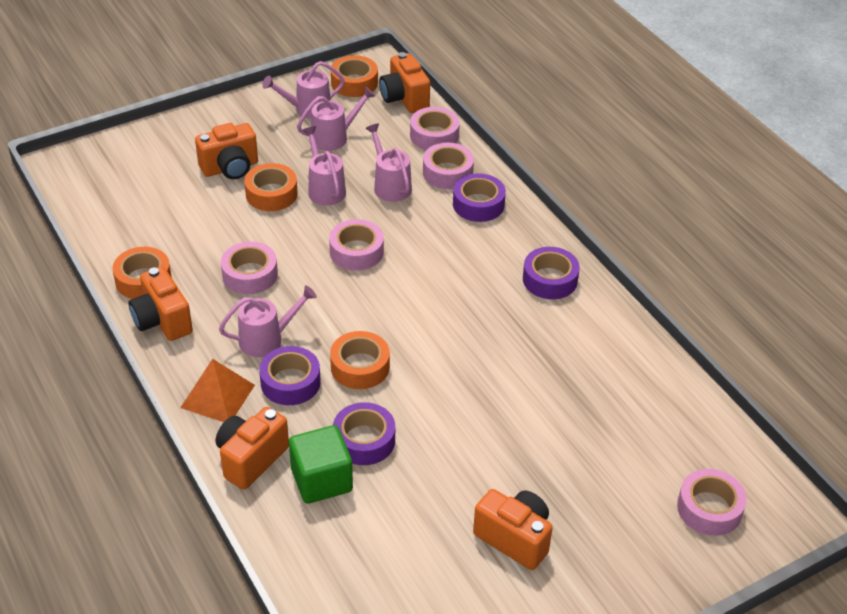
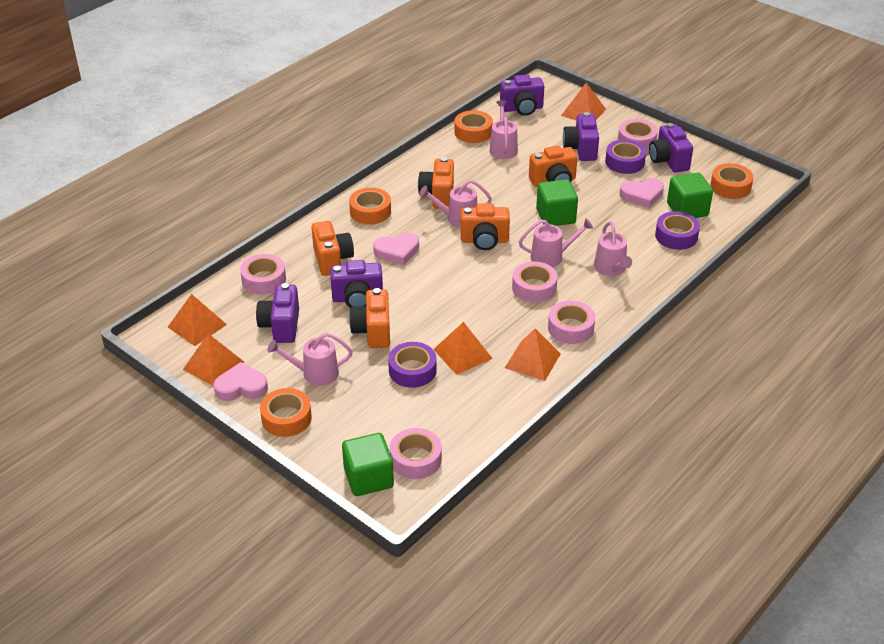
green cube: [289,425,353,504] = 1 -> [342,433,394,496] [536,179,578,226] [667,173,713,218] = 3
orange pyramid: [180,359,255,422] = 1 -> [168,294,227,346] [183,334,244,386] [433,322,493,375] [505,329,561,381] [561,83,606,120] = 5
pink heart: none = 0 -> [213,362,268,401] [373,232,419,265] [620,178,664,208] = 3
purple camera: none = 0 -> [256,283,299,343] [330,260,383,307] [500,75,544,116] [563,112,599,161] [649,123,693,173] = 5
purple tape: [259,346,321,405] [333,402,395,465] [453,173,506,222] [523,247,580,299] = 4 -> [388,342,437,388] [605,139,646,174] [655,211,700,250] = 3

